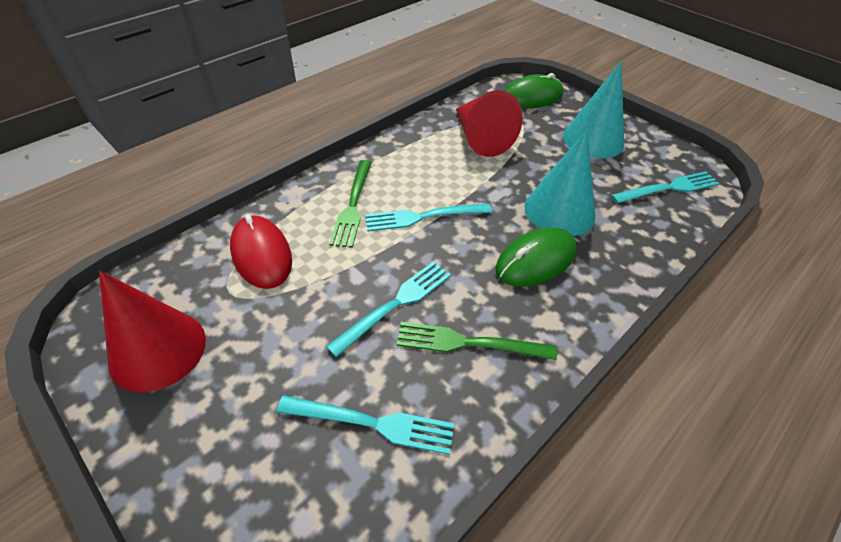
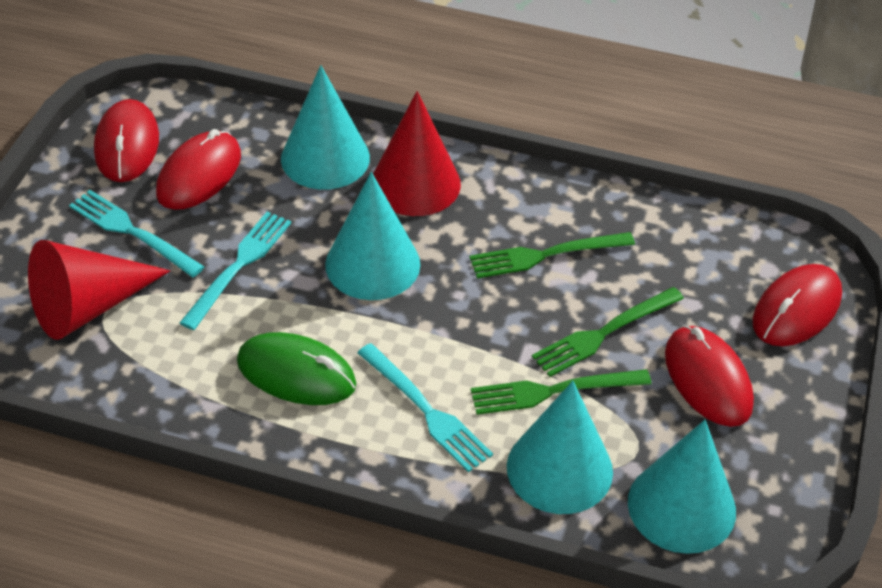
green fork: [329,160,372,248] [397,322,557,360] = 2 -> [469,232,635,278] [471,369,652,415] [532,287,684,377] = 3
green mouse: [495,228,577,287] [503,73,563,109] = 2 -> [237,332,357,405] = 1
red mouse: [230,214,292,289] = 1 -> [94,99,159,182] [156,129,241,210] [665,325,754,427] [753,264,842,346] = 4
turquoise cone: [525,129,595,236] [563,61,624,159] = 2 -> [281,65,370,190] [325,172,420,300] [507,381,613,514] [628,420,736,554] = 4
turquoise fork: [277,395,454,455] [326,261,451,357] [365,203,492,232] [611,171,720,204] = 4 -> [69,190,204,277] [179,212,291,330] [357,343,493,472] = 3

